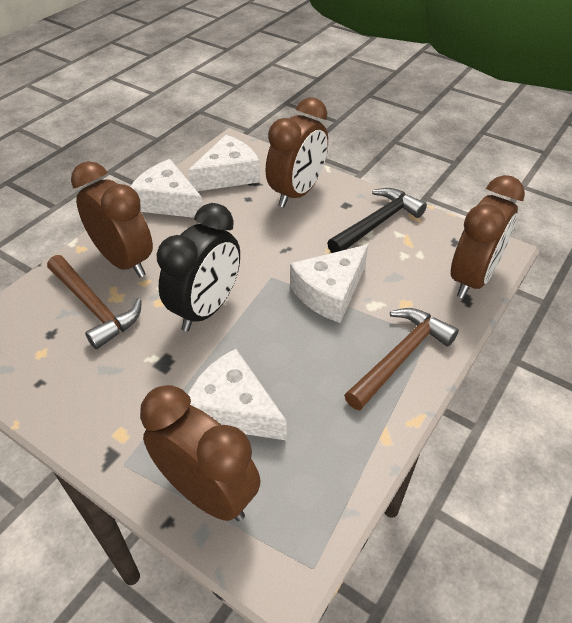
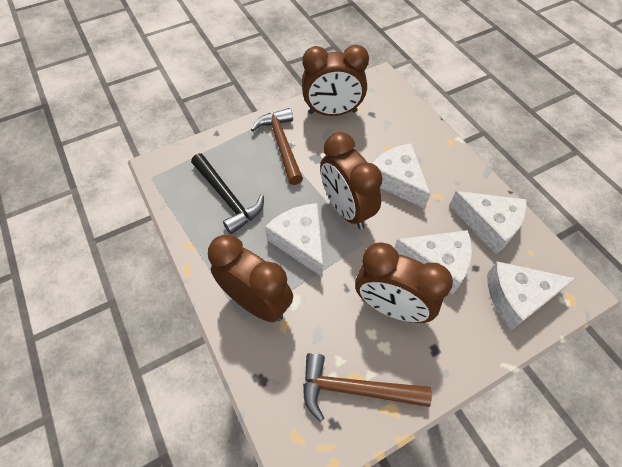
black clock: [157,203,240,331] = 1 -> none = 0
white cheese: [130,159,203,218] [188,135,260,191] [188,349,286,440] [290,245,368,323] = 4 -> [265,203,323,278] [372,143,431,209] [394,230,472,294] [449,191,527,254] [487,262,576,331] = 5

